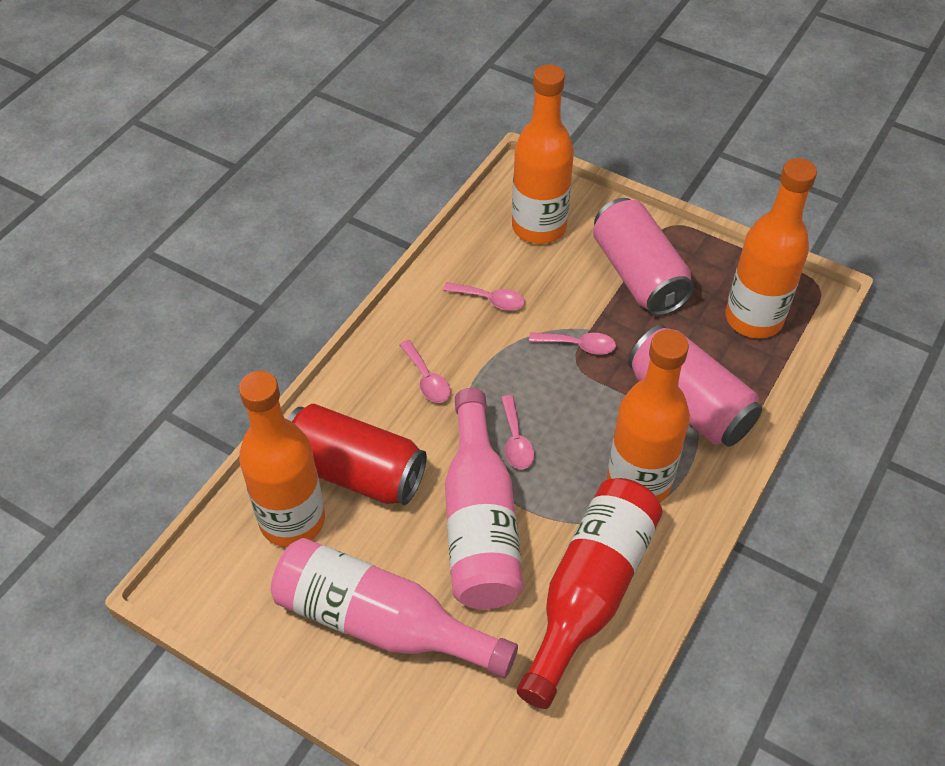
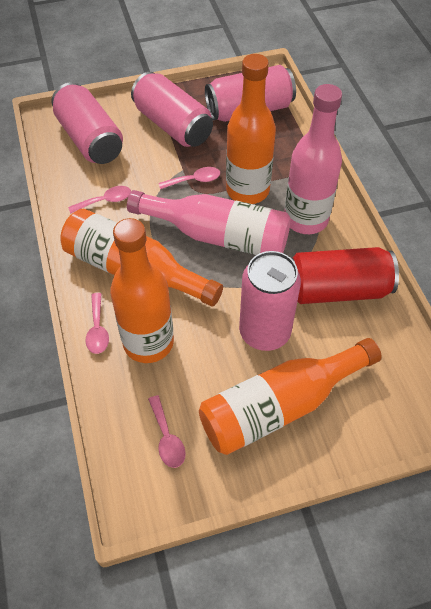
pink can: [593,198,694,316] [628,325,762,447] = 2 -> [52,82,123,164] [131,72,213,147] [205,65,296,122] [239,251,301,351] = 4
red bottle: [517,478,663,709] = 1 -> none = 0

